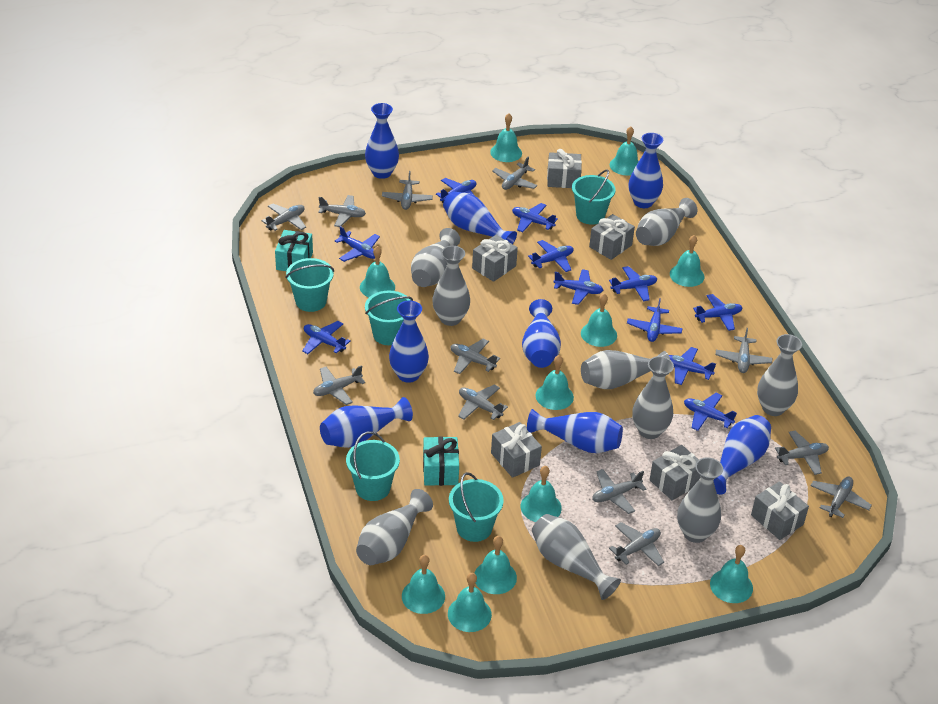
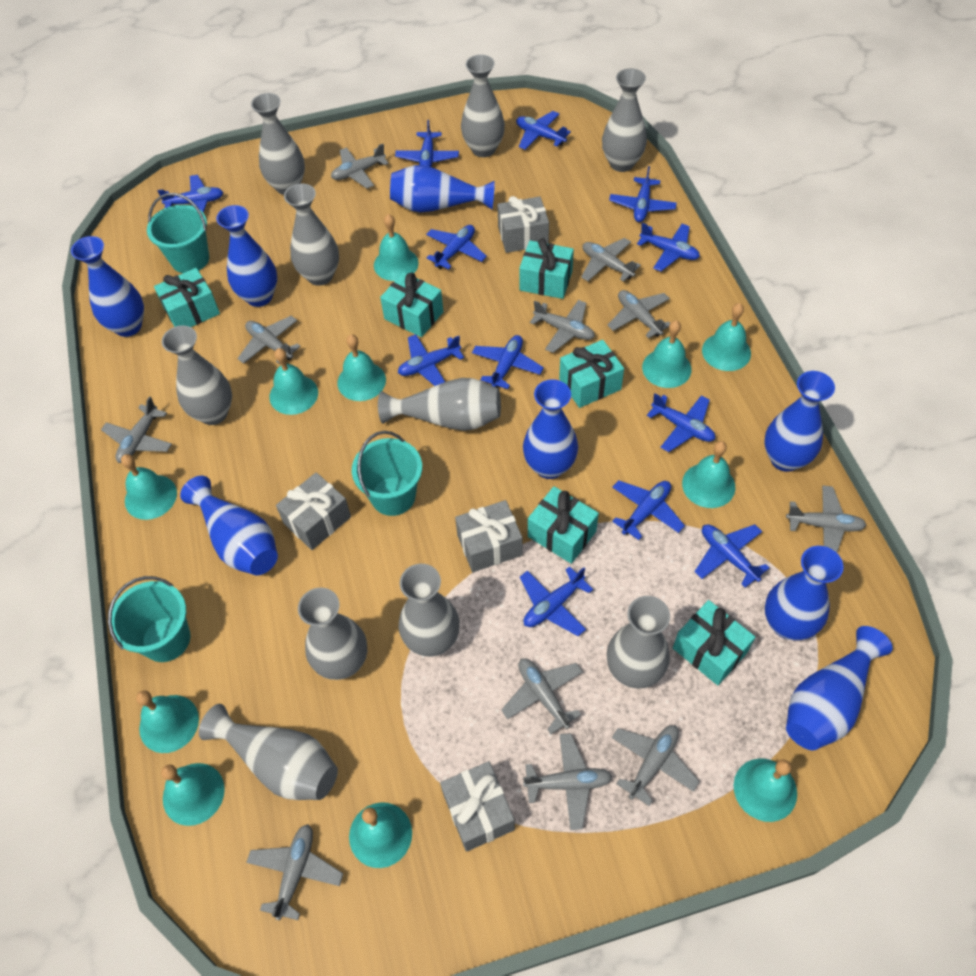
blue plane: [302,321,351,354] [335,226,380,262] [436,178,477,203] [512,203,558,232] [528,240,574,272] [554,269,604,305] [609,266,657,301] [627,298,683,342] [669,347,716,385] [684,393,737,431] [693,294,743,331] = 11 -> [157,175,223,213] [395,120,459,167] [398,334,464,386] [426,225,487,269] [472,335,544,389] [516,111,571,150] [520,566,593,636] [609,166,677,222] [612,480,685,540] [637,223,700,271] [647,393,715,452] [695,524,770,588] = 12
grey gift: [472,235,518,282] [491,422,542,478] [547,149,582,188] [589,214,635,260] [649,445,701,500] [751,481,809,540] = 6 -> [276,472,351,550] [440,761,515,852] [455,500,523,572] [497,196,549,253] = 4
grey plane: [262,203,306,231] [313,365,365,405] [318,195,366,227] [382,171,433,210] [450,339,500,374] [458,384,508,420] [492,156,538,190] [592,469,647,514] [609,522,664,566] [715,328,772,373] [775,431,829,475] [811,477,872,518] = 12 -> [101,396,172,463] [237,316,301,364] [246,824,343,920] [331,144,389,189] [501,658,583,734] [523,733,612,830] [530,300,595,353] [581,238,641,282] [607,290,670,338] [612,725,700,806] [786,486,866,553] = 11
grey vase: [356,489,433,565] [411,228,460,287] [432,246,470,326] [532,514,621,600] [581,350,670,389] [632,356,674,439] [636,198,697,246] [677,457,723,543] [757,334,802,416] = 9 -> [162,325,232,425] [199,704,338,800] [251,93,305,195] [284,183,339,286] [298,588,367,680] [378,378,501,431] [399,564,460,657] [461,55,505,157] [602,68,647,172] [607,596,670,689] = 10
turquoise bucket: [286,258,334,312] [346,431,400,501] [365,291,413,345] [449,472,504,542] [572,169,616,225] = 5 -> [108,576,190,662] [147,193,209,273] [352,431,422,516] = 3
turquoise gift: [275,230,313,271] [423,436,459,486] = 2 -> [154,268,220,327] [380,272,444,337] [519,238,574,299] [528,486,599,564] [559,340,624,408] [673,600,755,685] = 6

